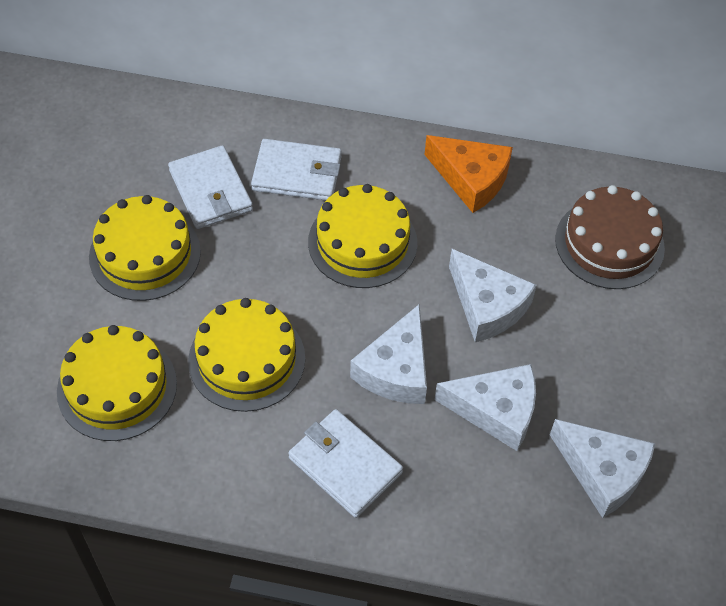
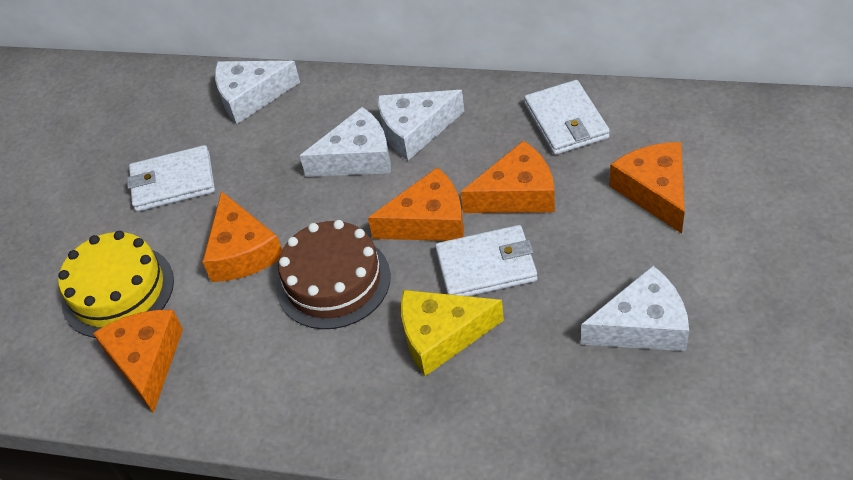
orange cheese: [425,135,513,213] = 1 -> [93,310,183,413] [202,191,282,282] [368,167,464,241] [461,140,555,213] [610,142,685,234] = 5
yellow cake: [57,325,177,441] [89,195,201,301] [188,298,305,412] [308,184,417,288] = 4 -> [58,231,174,338] = 1
yellow cheese: none = 0 -> [401,290,504,376] = 1

